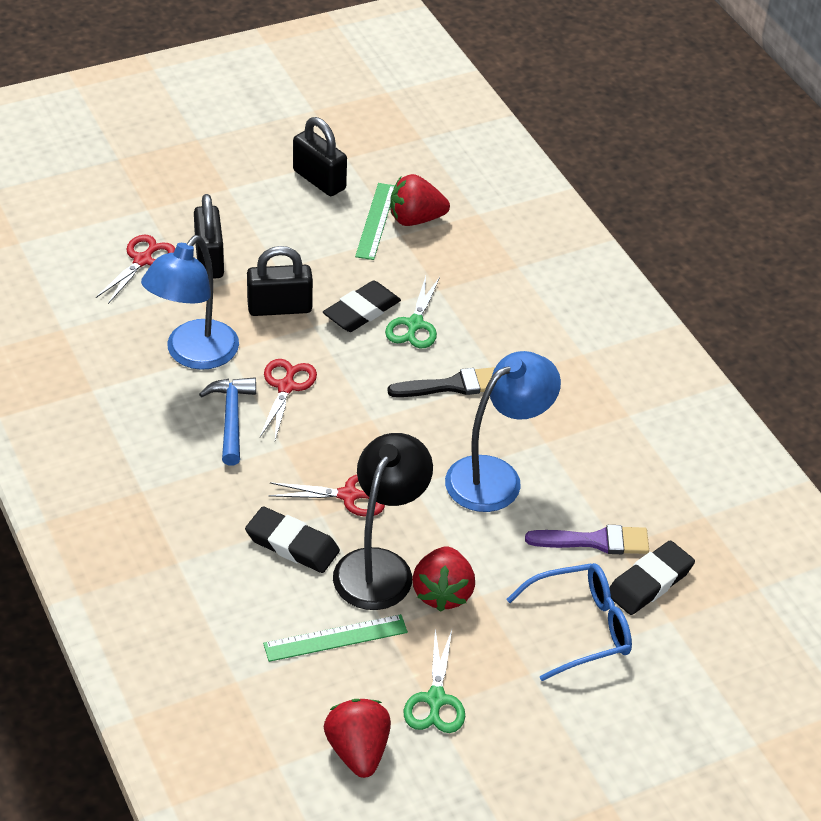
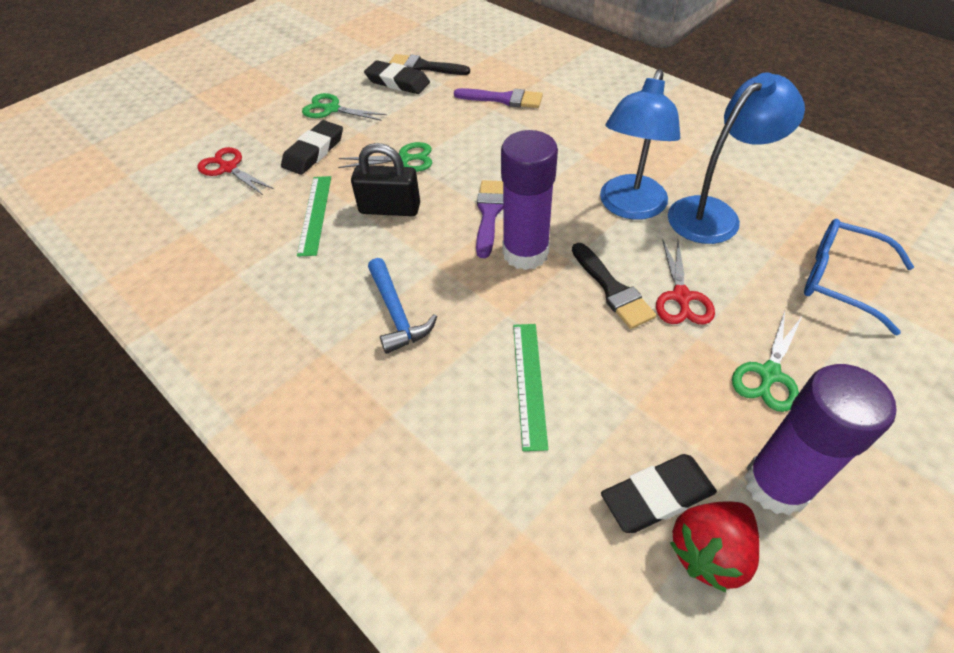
black brush: [387,367,495,397] = 1 -> [389,54,470,75] [572,243,656,329] = 2
black lamp: [333,433,433,610] = 1 -> none = 0
black padlock: [194,194,224,279] [247,246,313,316] [293,117,347,196] = 3 -> [351,143,420,216] = 1
green scissors: [385,276,440,349] [404,629,465,733] = 2 -> [302,93,387,121] [338,142,432,172] [732,311,803,412] = 3
purple brush: [525,525,649,554] = 1 -> [454,88,543,108] [476,180,503,258] = 2
purple glue stick: none = 0 -> [501,130,558,270] [744,364,896,515] = 2
red scissors: [96,235,175,304] [260,359,317,440] [268,475,385,517] = 3 -> [197,147,274,195] [656,239,715,324] = 2
red strawberry: [324,699,391,778] [390,174,450,226] [412,547,475,612] = 3 -> [670,501,759,593] = 1

